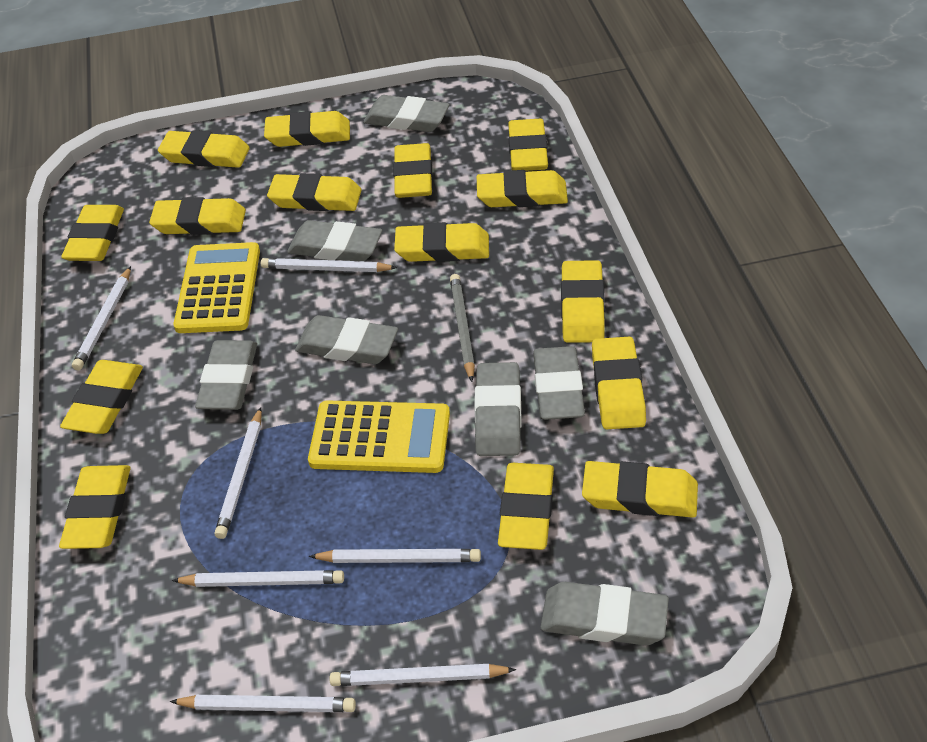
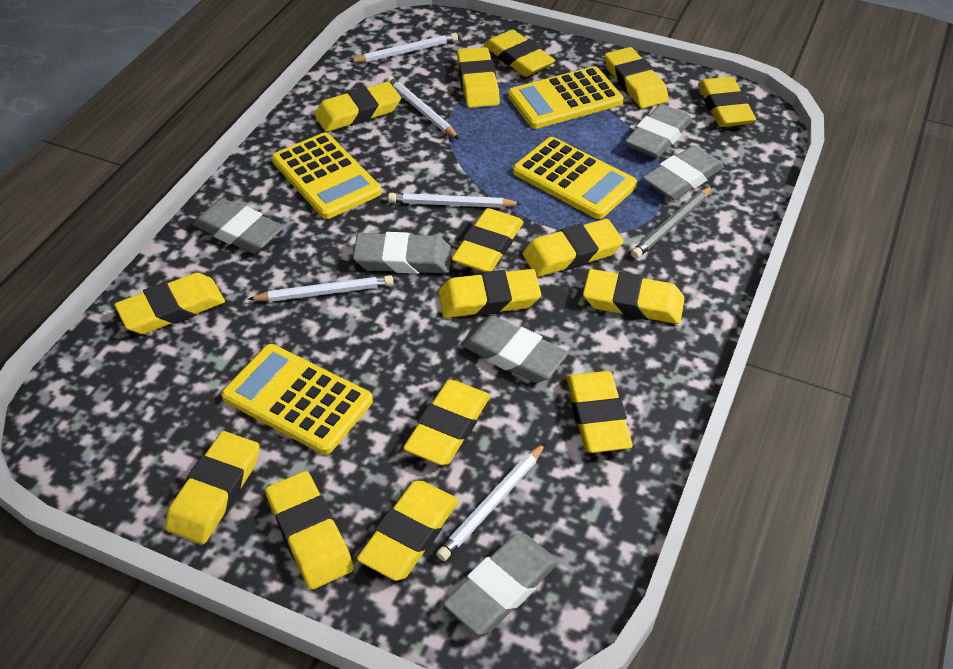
grey eraser: [195,340,257,410] [287,220,382,261] [295,315,398,364] [364,95,450,132] [474,362,522,456] [533,346,585,420] [541,582,669,646] = 7 -> [193,198,284,254] [353,232,452,274] [443,533,559,635] [461,316,568,383] [625,104,692,158] [643,145,724,200] = 6
white pencil: [72,266,131,371] [170,695,356,712] [172,570,344,587] [215,407,262,539] [261,258,397,272] [309,549,481,563] [330,664,516,686] = 7 -> [248,275,393,302] [349,33,458,62] [386,76,459,139] [388,193,522,208] [436,443,546,561] = 5
yellow calculator: [173,242,260,333] [308,400,450,473] = 2 -> [221,344,373,455] [272,133,382,219] [508,66,624,129] [513,137,637,219] = 4

